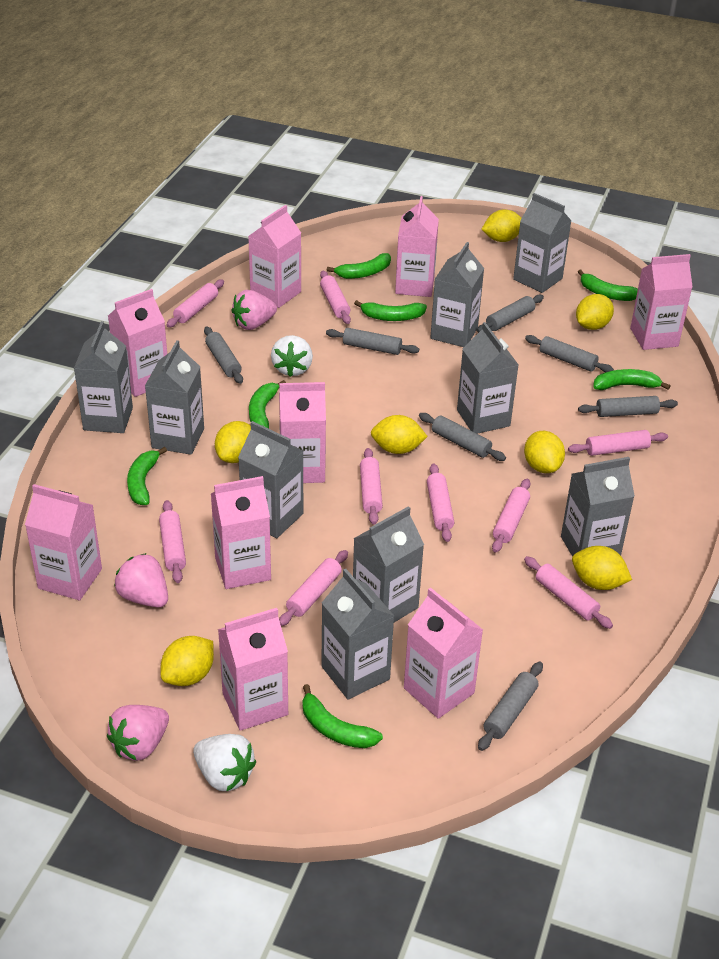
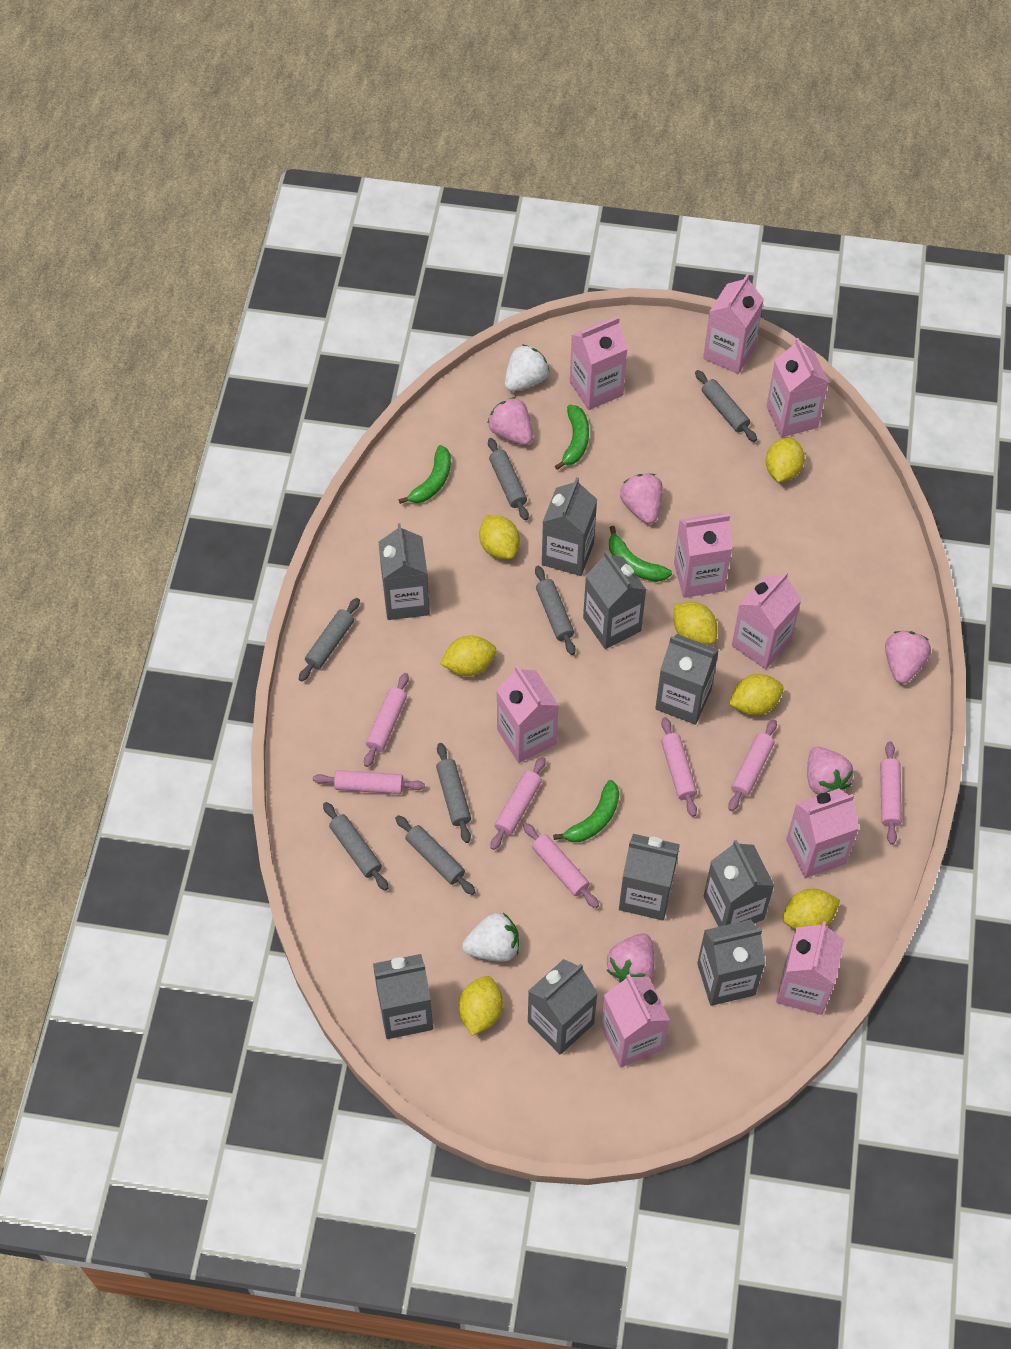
green banana: [127,447,167,505] [249,380,286,429] [302,684,383,748] [327,253,391,279] [354,300,427,321] [578,269,638,301] [593,369,670,390] = 7 -> [398,445,451,504] [553,780,619,842] [555,405,589,470] [609,526,672,582] = 4
pink rolling pin: [159,500,186,583] [167,279,224,327] [279,550,348,626] [320,271,351,324] [360,448,383,525] [427,463,454,542] [492,479,530,553] [524,556,613,629] [568,430,668,456] = 9 -> [313,770,425,794] [364,673,409,767] [490,757,546,850] [523,823,599,908] [661,717,697,817] [728,719,777,811] [880,741,902,845] = 7
pink strawberry: [107,705,169,761] [114,553,168,607] [231,290,277,330] = 3 -> [488,397,533,445] [607,933,655,983] [620,474,663,524] [807,747,854,795] [885,631,931,684] = 5

